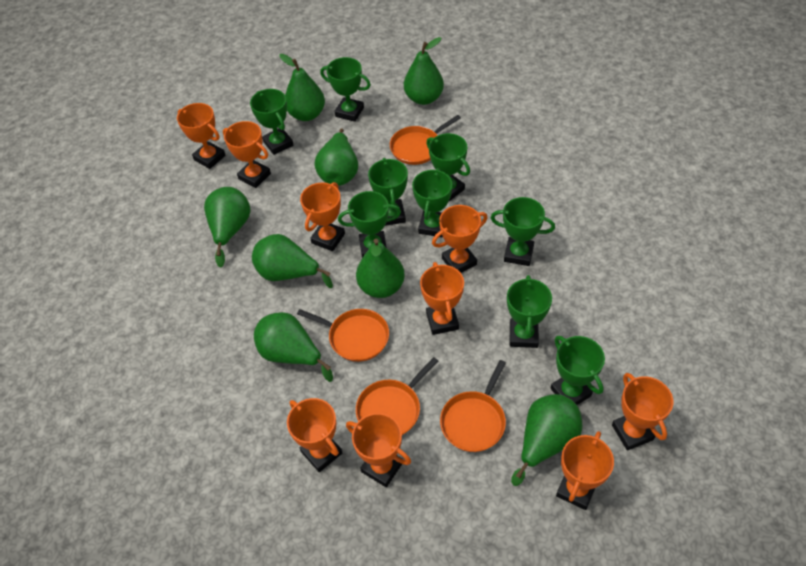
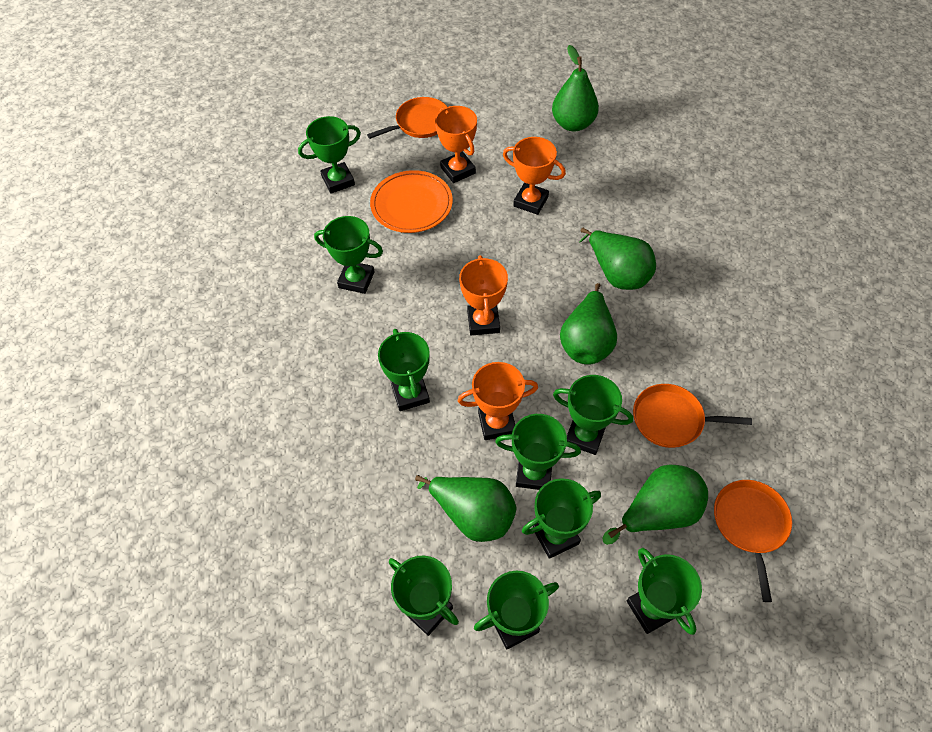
green pear: [204,187,251,268] [252,234,333,288] [254,312,333,382] [279,54,325,121] [314,128,358,186] [356,239,405,298] [404,37,444,105] [511,394,582,486] = 8 -> [415,475,516,542] [552,45,599,131] [560,283,617,365] [579,228,656,290] [603,464,708,545] = 5
orange pan: [297,309,389,362] [356,357,438,435] [390,115,461,165] [440,360,506,452] = 4 -> [367,97,447,139] [633,384,752,448] [714,480,792,602] = 3
orange plate: none = 0 -> [370,170,453,233] = 1
orange trophy: [177,103,226,169] [223,121,271,188] [287,398,342,472] [300,182,345,251] [346,413,411,487] [420,262,464,335] [432,205,487,273] [556,431,614,510] [612,373,673,450] = 9 -> [435,106,477,183] [458,362,538,440] [459,255,508,335] [503,137,566,215] = 4

